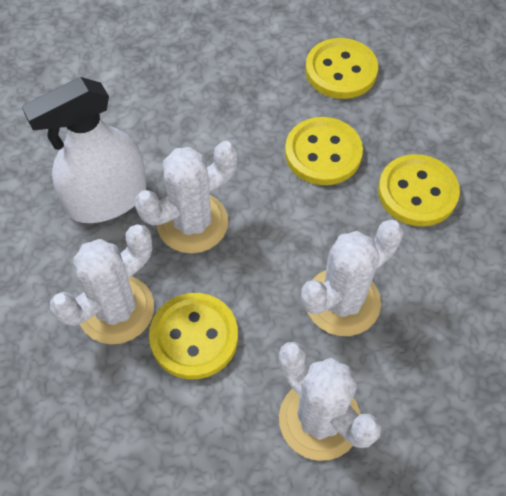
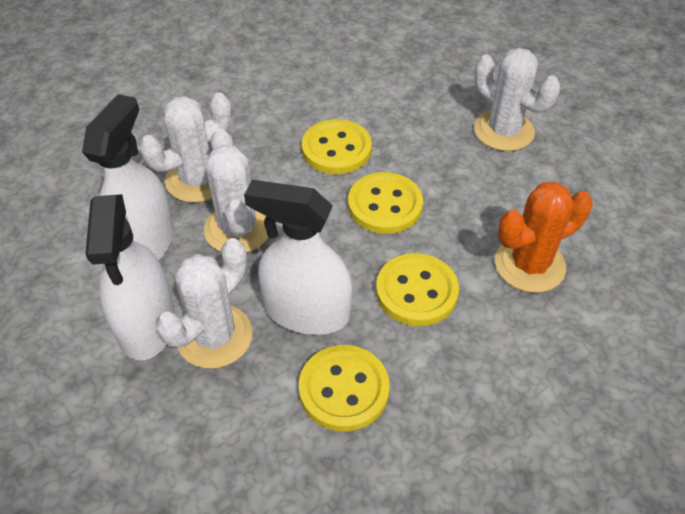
orange cactus: none = 0 -> [495,182,593,293] = 1
white spray bottle: [22,77,147,223] = 1 -> [82,94,174,260] [85,194,175,361] [244,180,352,335] = 3

